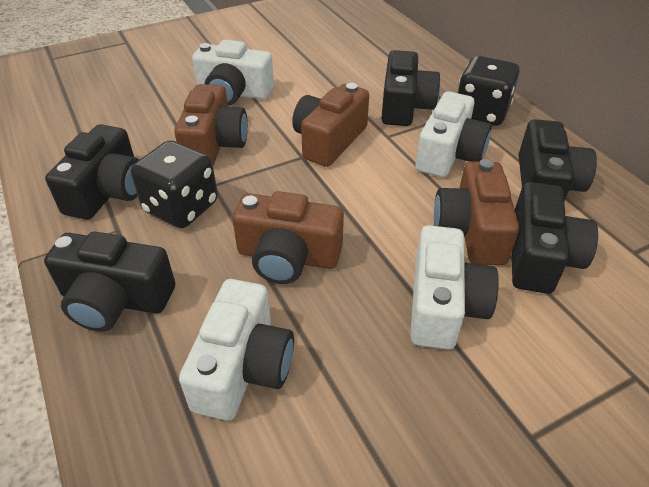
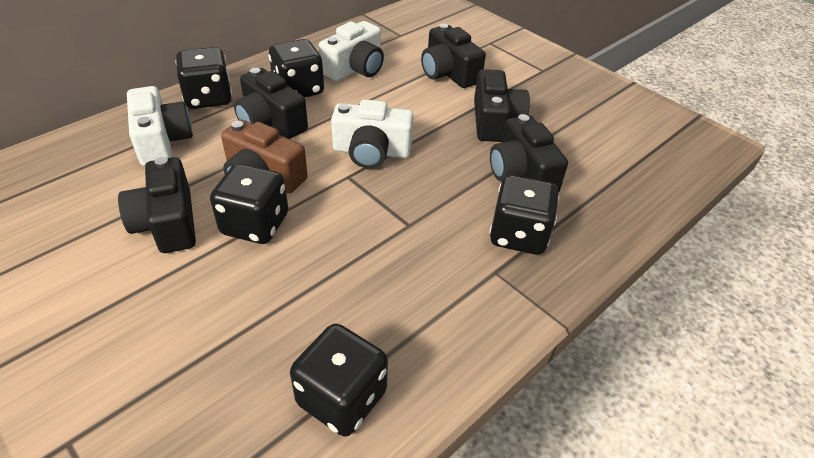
black dice: [131,140,218,228] [458,56,520,126] = 2 -> [175,47,232,109] [210,164,288,244] [268,39,324,98] [290,324,388,437] [490,175,559,255] = 5
brown camera: [174,84,248,165] [232,191,344,284] [292,83,369,167] [434,159,519,265] = 4 -> [221,120,308,193] = 1
white camera: [179,279,294,421] [192,40,274,106] [410,225,499,350] [415,91,492,177] = 4 -> [127,86,193,166] [318,21,384,81] [331,99,414,169] = 3

